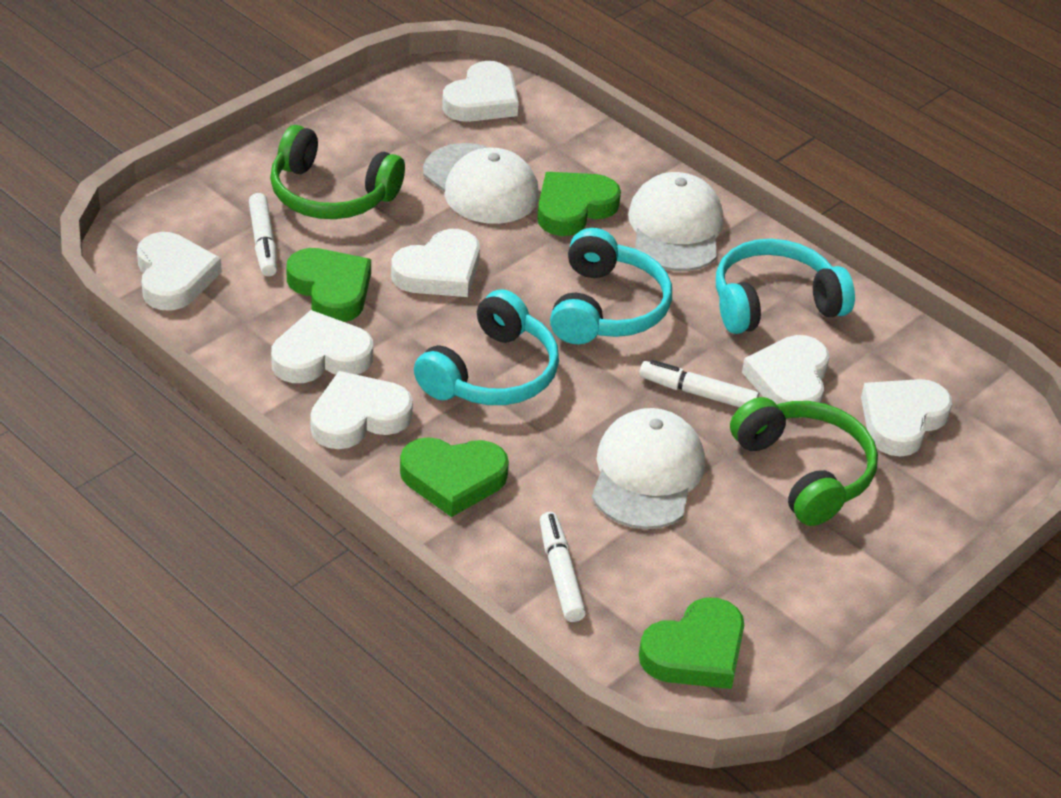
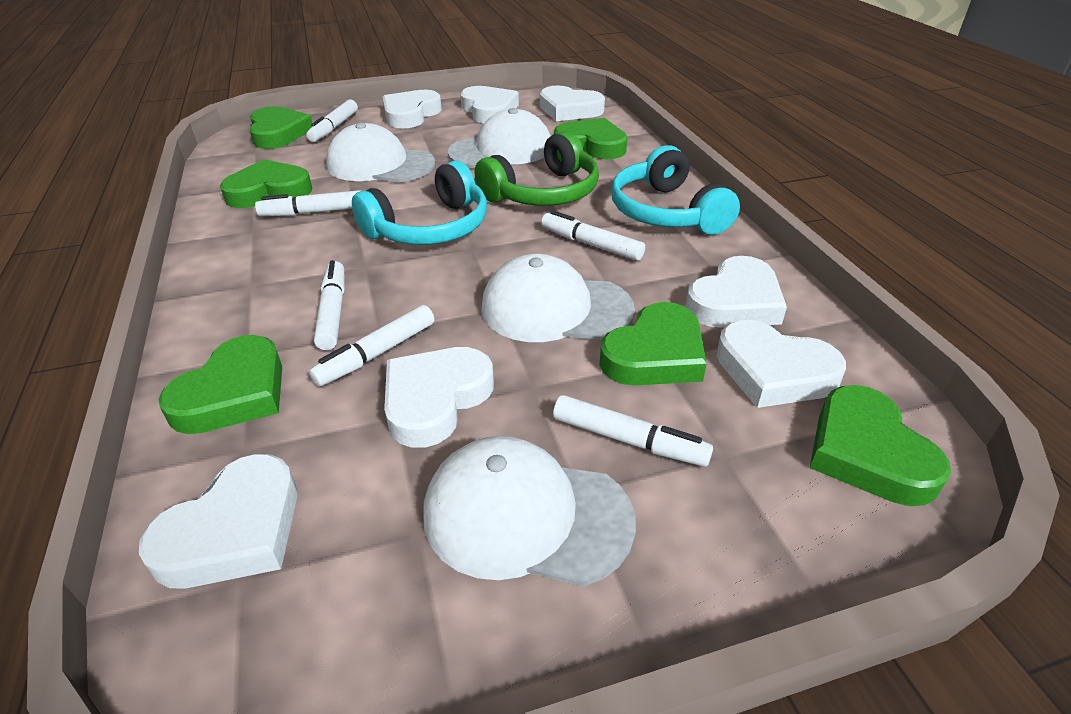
green headphones: [270,125,405,219] [730,397,878,526] = 2 -> [475,131,599,206] = 1
green heart: [286,248,371,322] [400,437,509,517] [537,172,621,236] [639,597,744,689] = 4 -> [158,335,282,434] [220,159,312,208] [249,106,312,149] [554,118,627,159] [599,302,707,386] [810,385,951,506] = 6
turquoise headphones: [414,289,559,405] [550,228,672,344] [716,239,855,334] = 3 -> [352,161,487,245] [611,145,740,235] = 2
white cap: [423,143,539,224] [592,408,705,529] [628,172,723,271] = 3 -> [326,123,435,183] [423,436,636,587] [448,108,551,168] [481,254,635,342] = 4
white marker: [249,193,277,277] [540,512,586,622] [639,360,759,408] = 3 -> [255,190,361,216] [306,99,358,142] [309,305,434,387] [314,260,345,350] [541,210,645,261] [553,395,713,467] = 6

